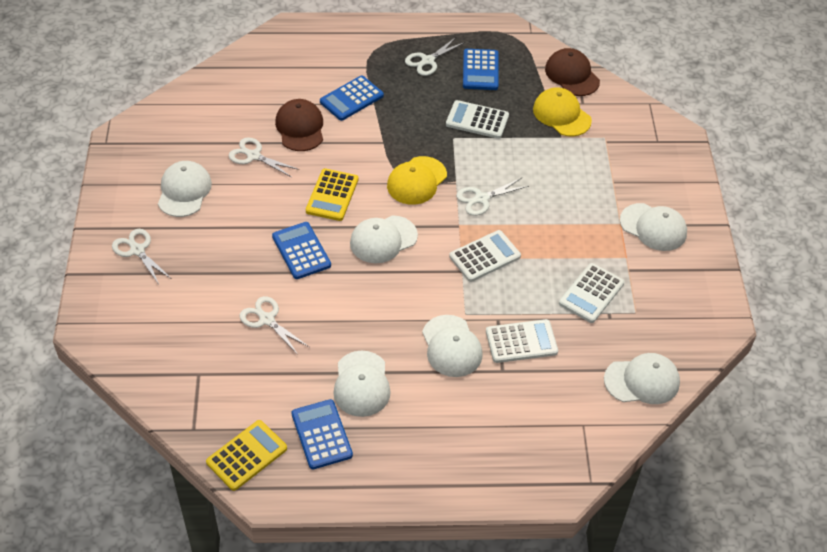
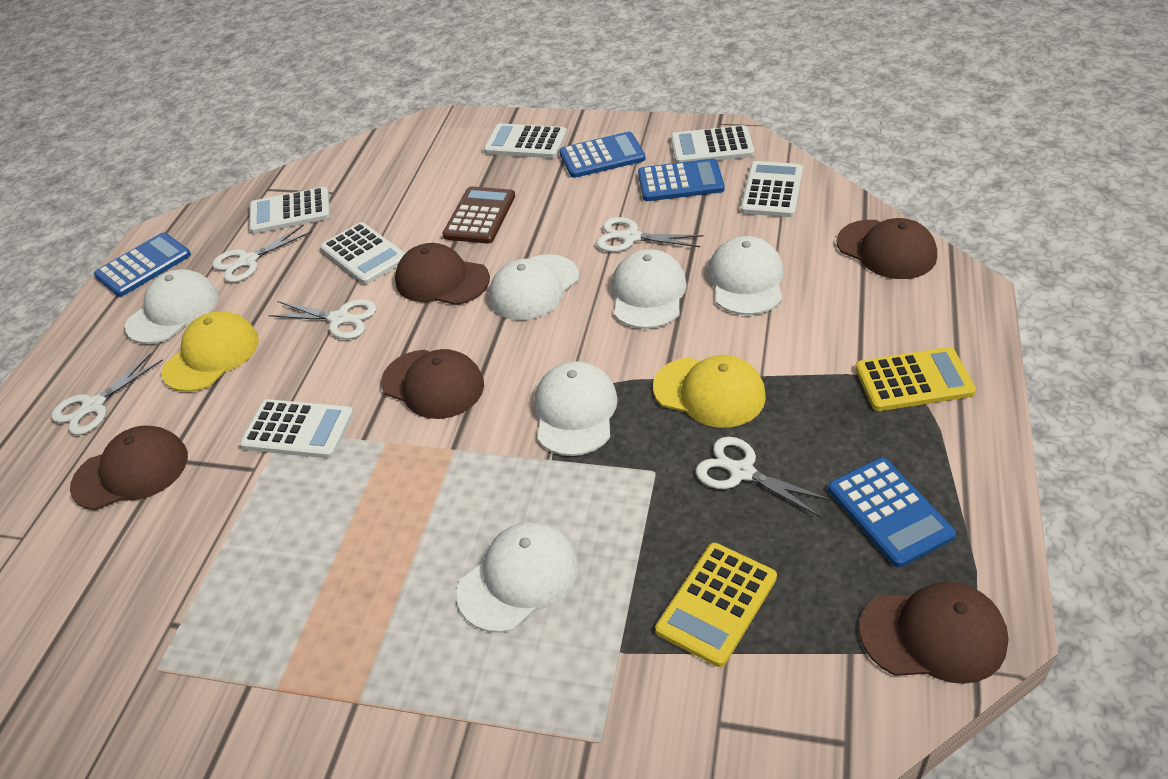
brown calculator: none = 0 -> [442,186,515,244] = 1
brown cap: [275,99,323,151] [545,48,600,96] = 2 -> [70,426,188,510] [381,349,484,419] [395,243,490,305] [837,218,937,279] [859,582,1009,684] = 5
white calculator: [446,100,509,139] [449,230,521,282] [486,319,558,363] [559,263,624,323] = 4 -> [240,399,354,458] [249,187,330,234] [320,222,405,285] [484,123,567,158] [671,125,754,163] [741,161,803,217] = 6

